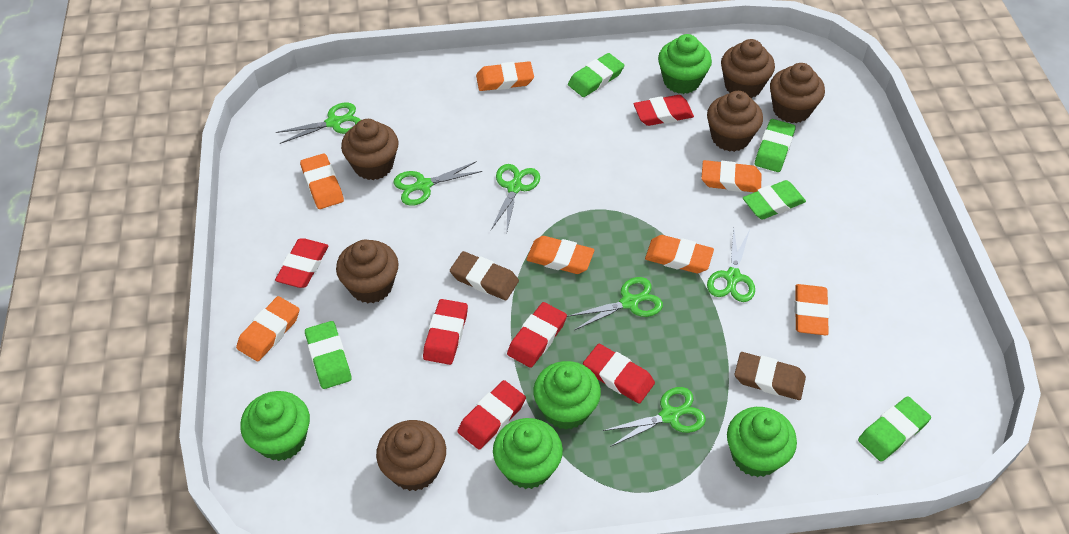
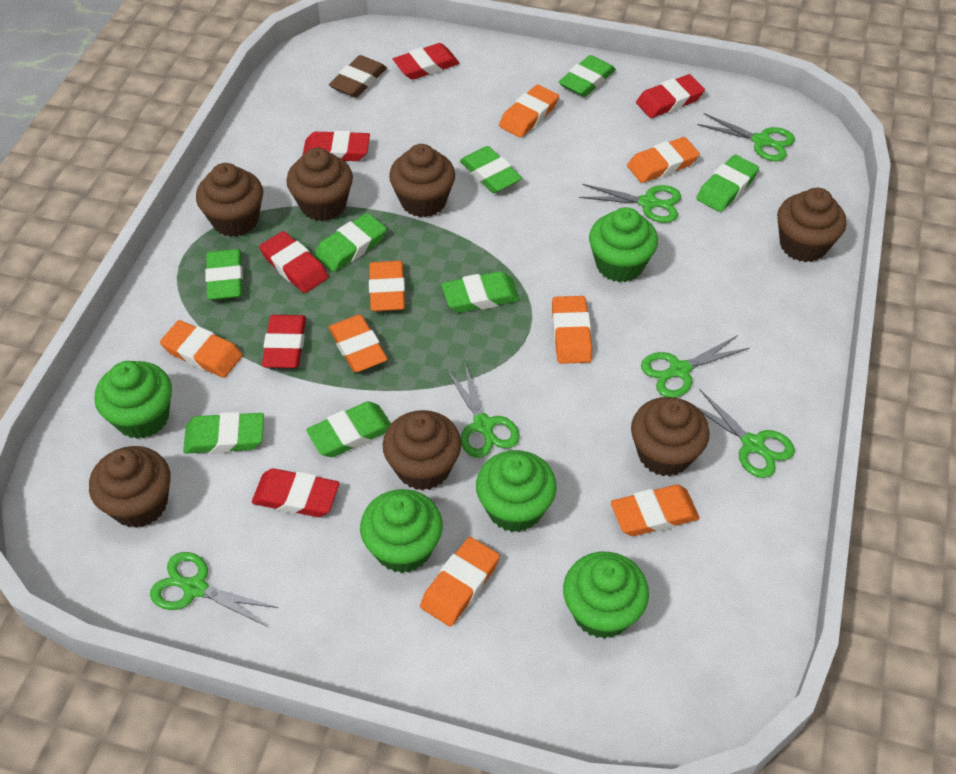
brown cupcake: [336,240,399,303] [341,119,398,180] [376,420,446,491] [707,91,763,152] [721,39,775,98] [770,63,825,123] = 6 -> [89,446,171,528] [196,163,263,237] [286,148,353,221] [383,410,462,491] [389,144,455,217] [631,397,710,476] [777,188,846,262] = 7
brown eraser: [450,251,519,300] [734,352,806,400] = 2 -> [329,55,387,98] = 1
green eraser: [305,321,352,389] [568,53,624,97] [743,180,806,220] [755,119,796,172] [858,396,931,462] = 5 -> [183,412,264,454] [205,249,243,300] [306,402,391,457] [314,213,387,272] [442,271,520,313] [460,146,522,193] [559,55,616,97] [696,155,759,212] = 8
orange eraser: [236,296,299,361] [300,153,344,209] [476,61,534,91] [526,236,595,274] [645,235,714,273] [701,160,762,192] [795,284,829,335] = 7 -> [160,320,243,378] [328,314,388,372] [369,261,405,311] [420,537,500,627] [499,84,559,138] [552,296,592,364] [611,485,700,536] [627,137,700,183] = 8

